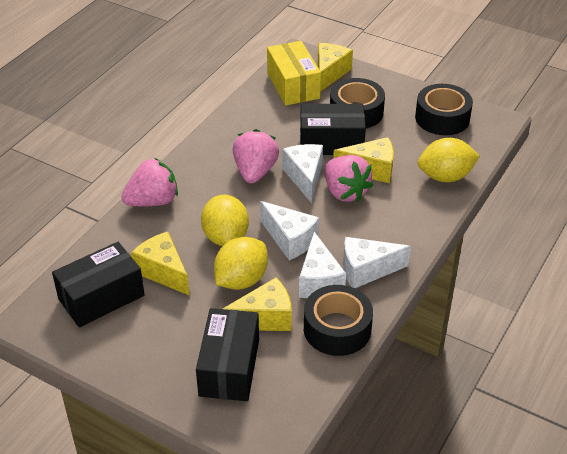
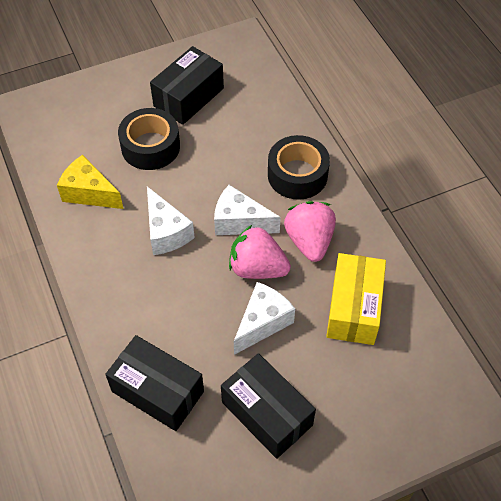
black tape: [304,285,373,356] [330,78,385,128] [415,84,473,135] = 3 -> [118,108,180,170] [268,135,330,200] = 2
pink strawberry: [121,158,178,206] [233,129,279,183] [325,155,373,202] = 3 -> [229,225,291,279] [284,201,336,262] = 2
white cheese: [260,201,319,260] [282,144,323,203] [299,232,346,298] [343,237,411,288] = 4 -> [147,187,195,255] [214,185,281,235] [234,282,295,355] = 3
yellow cheese: [131,232,190,296] [223,278,292,331] [318,43,353,92] [333,137,394,183] = 4 -> [57,155,124,209] = 1
yellow lemon: [201,195,249,246] [214,237,268,290] [418,138,480,182] = 3 -> none = 0

